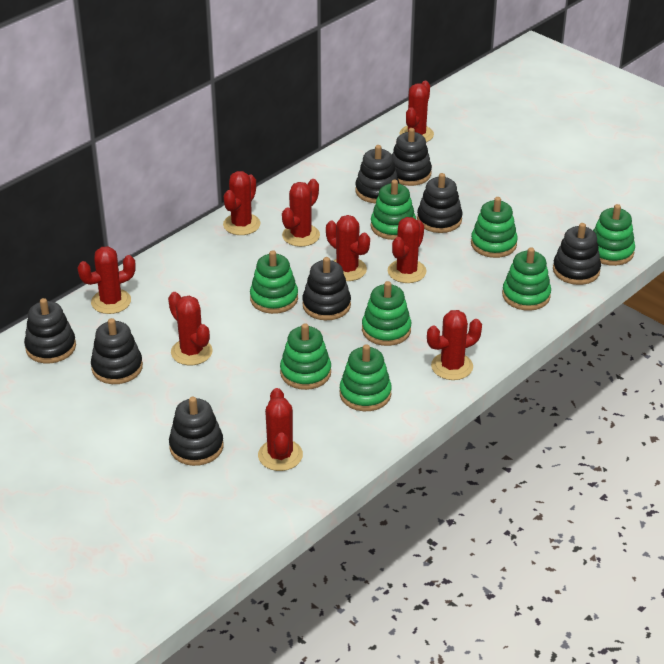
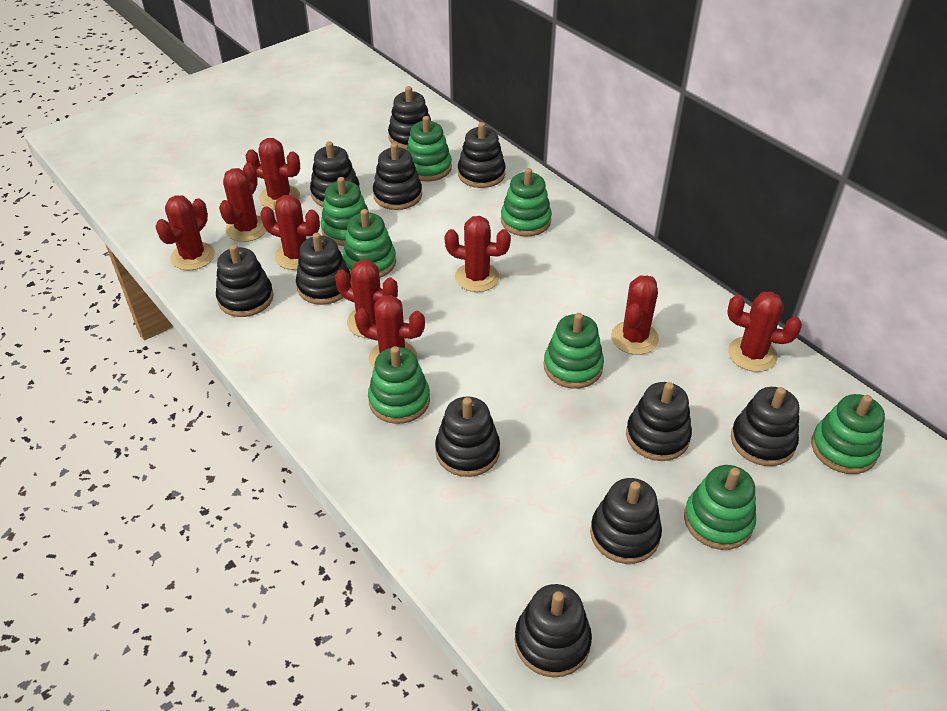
black stacking toy: [24,298,76,363] [91,318,143,384] [169,397,223,466] [302,257,351,320] [355,145,399,203] [392,128,432,186] [417,173,463,233] [553,223,601,285] = 8 -> [216,245,274,317] [296,233,352,305] [310,141,360,207] [373,143,422,210] [388,86,431,149] [435,396,500,477] [458,122,506,188] [515,584,592,677] [590,478,662,564] [626,382,692,461] [731,387,799,466] = 11

